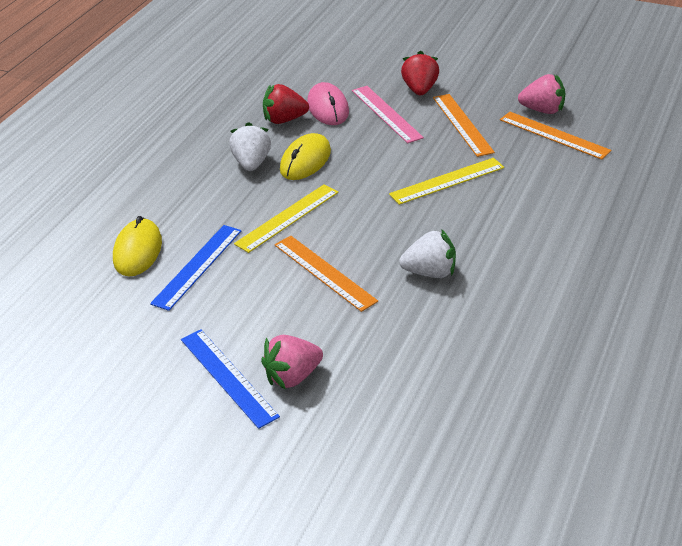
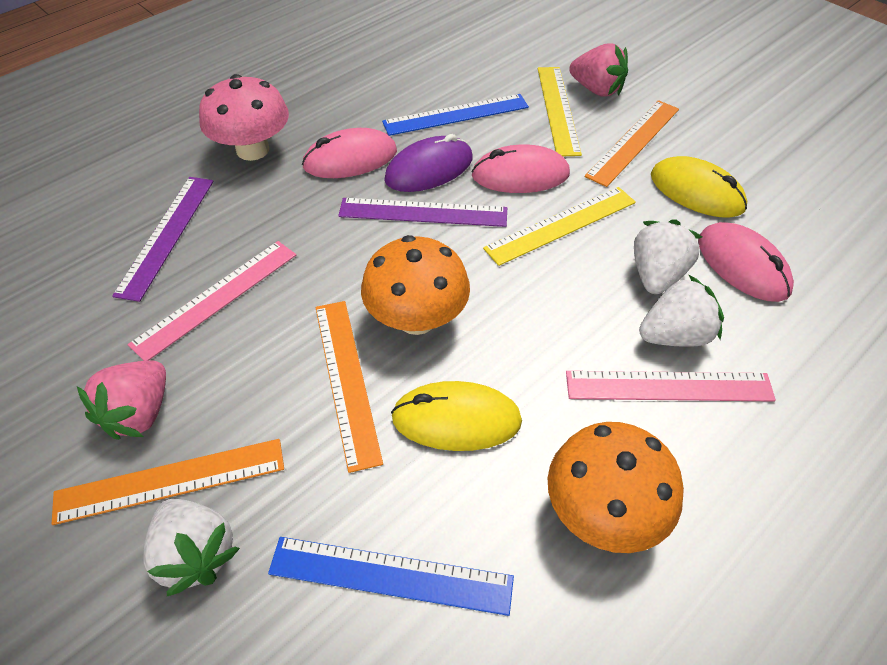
orange mushroom: none = 0 -> [361,235,470,335] [548,422,684,553] = 2
pink mouse: [307,82,349,125] = 1 -> [302,128,397,178] [471,144,570,193] [698,222,794,302] = 3
pink mushroom: none = 0 -> [199,74,289,161] = 1
pink ruler: [352,86,424,143] = 1 -> [128,241,296,361] [566,371,776,402] = 2
purple mouse: none = 0 -> [384,134,473,192] = 1
purple ruler: none = 0 -> [112,177,214,302] [338,198,507,227] = 2
red strawberry: [263,84,309,124] [401,51,439,95] = 2 -> none = 0
white strawberry: [229,122,271,171] [399,229,456,278] = 2 -> [143,499,240,596] [634,219,702,294] [639,274,724,347] = 3

